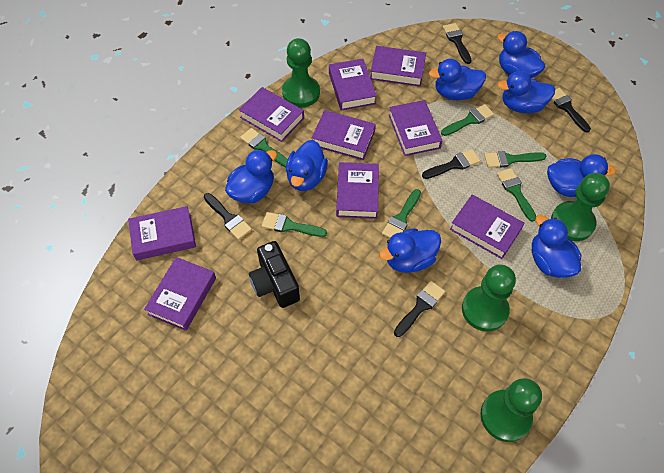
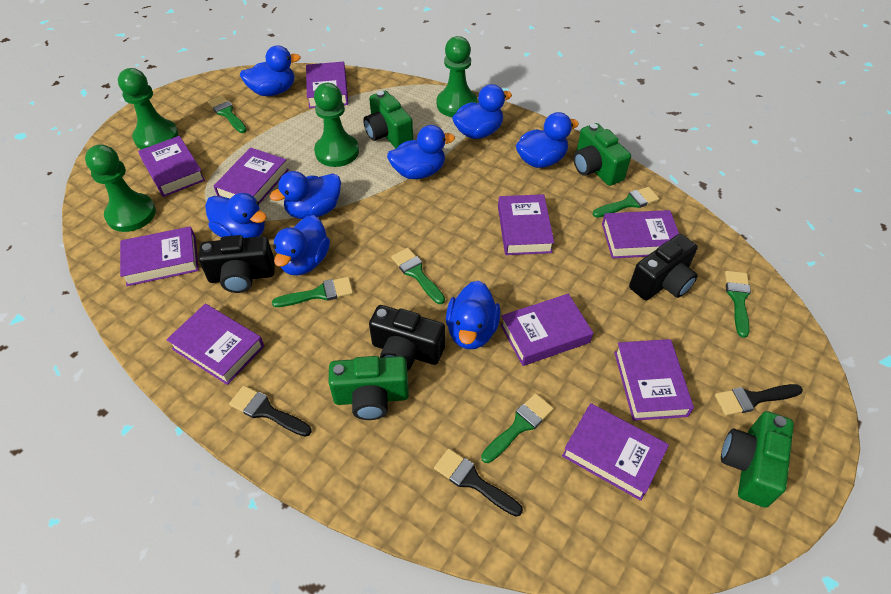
black brush: [204,193,252,240] [394,281,445,337] [422,149,481,179] [443,23,472,64] [551,88,591,133] = 5 -> [229,386,312,437] [434,449,523,517] [715,384,803,416] = 3
black camera: [249,241,300,308] = 1 -> [198,235,275,293] [369,305,445,371] [629,234,698,300] = 3
green camera: none = 0 -> [328,356,409,420] [363,91,413,149] [573,123,631,186] [721,411,794,508] = 4
purple book: [128,206,196,260] [144,257,216,331] [239,87,304,142] [312,110,376,160] [329,59,377,111] [336,162,379,219] [370,46,426,87] [389,100,442,156] [450,194,524,259] = 9 -> [120,226,199,286] [138,136,205,197] [166,304,264,385] [214,147,289,204] [306,62,348,108] [498,194,554,255] [501,294,593,366] [562,403,669,501] [602,210,679,259] [614,339,694,421] = 10

